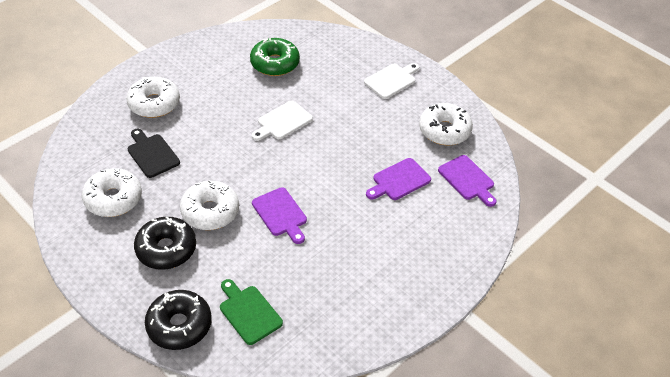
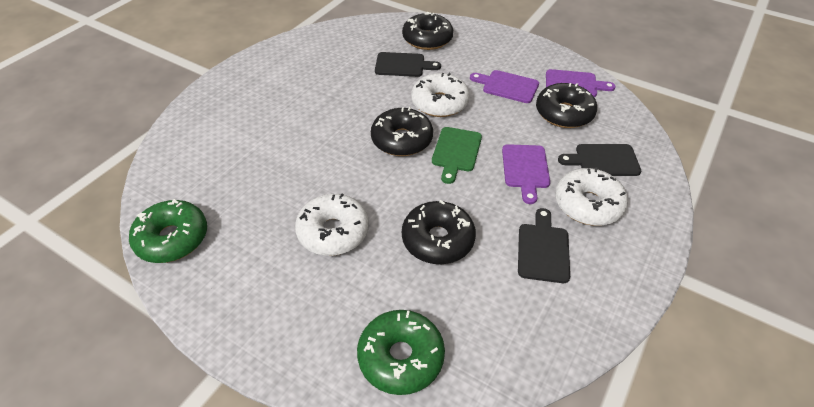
black cutting board: [128,129,180,178] = 1 -> [375,52,441,77] [518,208,570,283] [558,144,641,176] = 3
black donut: [134,217,196,270] [145,290,212,350] = 2 -> [371,107,433,156] [402,12,453,50] [402,200,476,264] [536,83,597,128] = 4
green donut: [250,38,300,76] = 1 -> [129,199,207,263] [357,310,445,395] = 2
white cutting board: [252,100,313,141] [364,63,419,99] = 2 -> none = 0
white donut: [82,168,142,217] [126,76,180,118] [180,180,239,230] [419,103,473,145] = 4 -> [295,193,369,256] [411,73,470,117] [555,167,628,226] = 3

